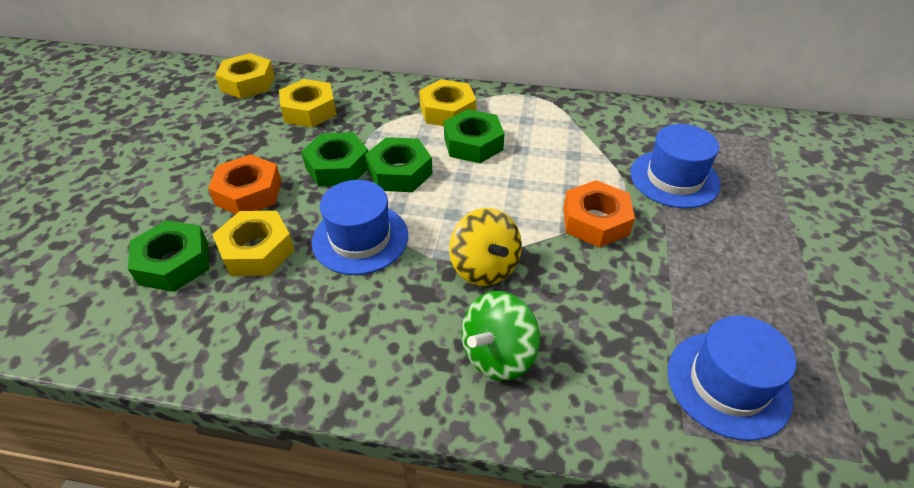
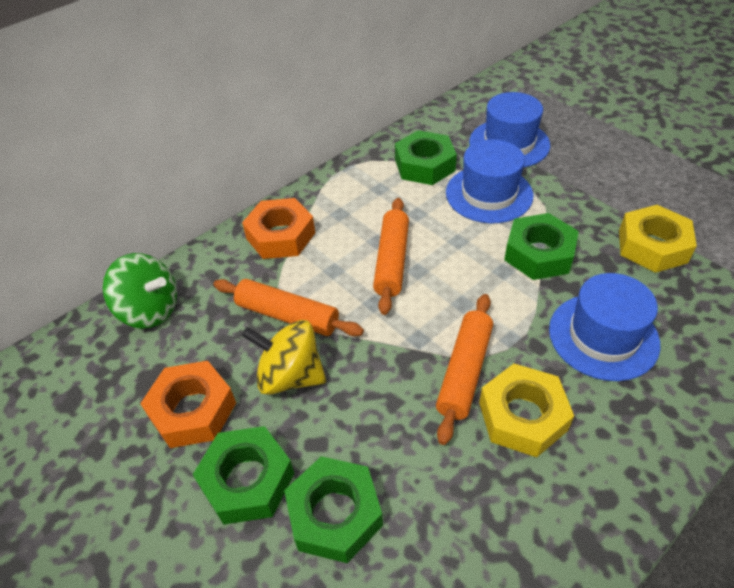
orange rolling pin: none = 0 -> [213,279,364,336] [373,198,409,315] [436,294,493,445] = 3
yellow nut: [212,211,295,276] [215,53,275,99] [279,79,336,127] [419,79,476,126] = 4 -> [479,364,574,457] [619,205,697,273] = 2

